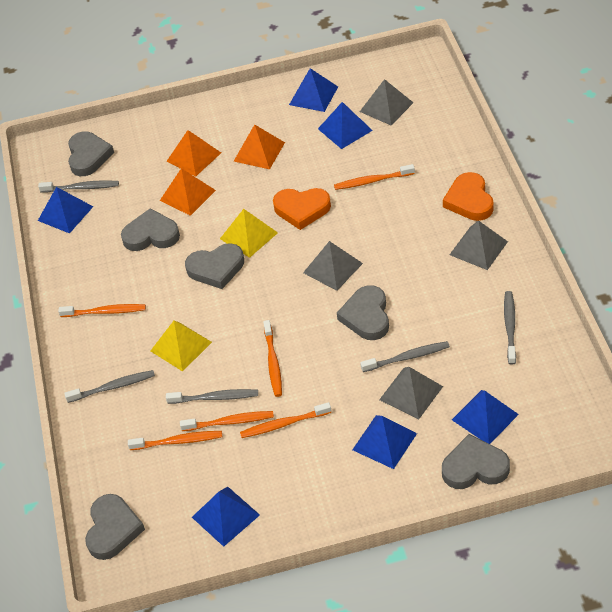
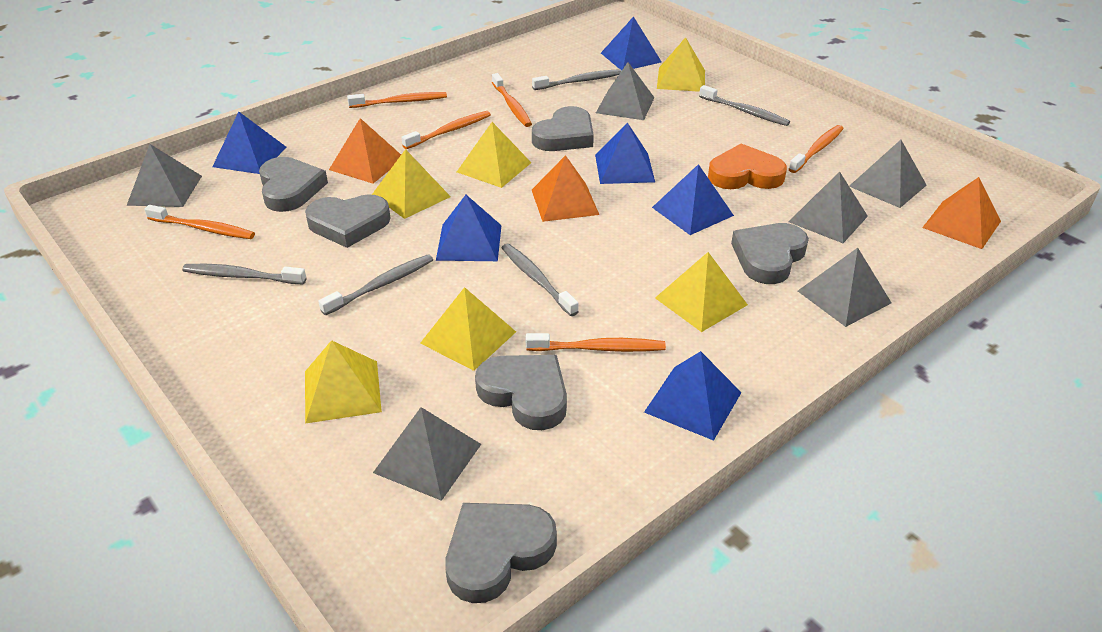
grey pyramid: [303,241,363,291] [360,79,414,126] [379,367,443,419] [449,220,508,270] = 4 -> [126,144,202,207] [373,407,481,501] [596,62,655,120] [789,172,868,243] [798,248,891,327] [849,140,927,208] = 6
orange heart: [273,188,331,230] [443,172,494,221] = 2 -> [708,144,787,189] = 1
yellow pyramid: [151,321,212,371] [220,209,278,258] = 2 -> [305,340,382,424] [372,149,451,219] [420,287,516,371] [457,122,531,188] [655,252,748,332] [657,37,705,92] = 6

